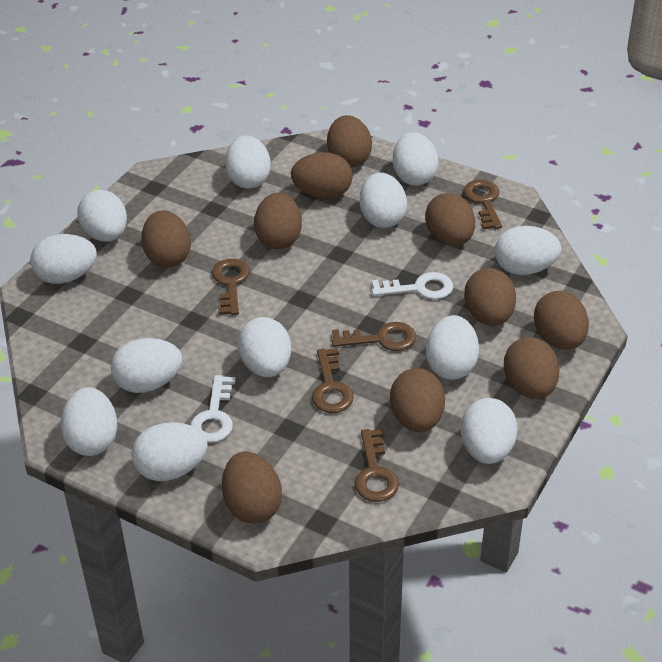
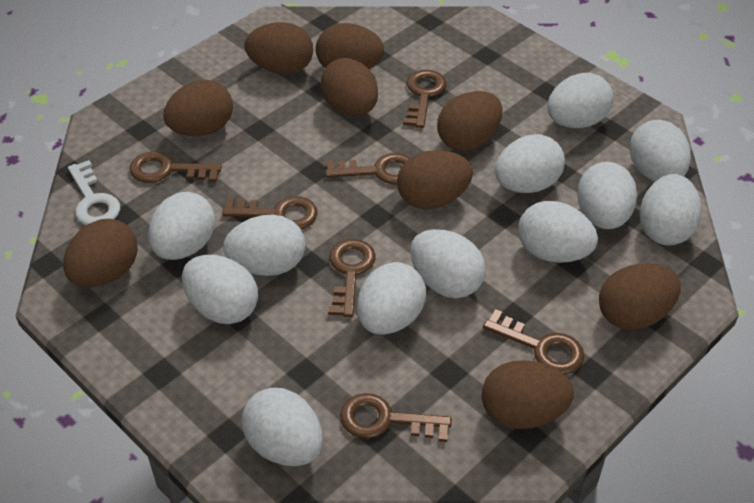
brown egg: [141,210,191,267] [222,451,282,524] [254,193,302,249] [291,152,353,199] [327,115,372,168] [390,368,445,432] [425,193,475,246] [464,268,516,326] [504,337,560,399] [534,291,589,350] = 10 -> [63,219,138,287] [164,80,233,136] [245,22,313,75] [316,23,384,69] [320,58,378,116] [397,150,473,209] [437,91,503,151] [482,360,574,429] [599,263,681,330] = 9
brown key: [212,259,250,315] [312,348,354,413] [331,322,416,351] [354,429,399,502] [464,180,502,230] = 5 -> [130,151,222,183] [222,196,318,229] [325,153,410,185] [328,239,376,317] [340,393,452,442] [403,70,447,128] [483,309,584,374] = 7
white key: [191,375,236,443] [372,272,453,299] = 2 -> [68,160,120,225] = 1

